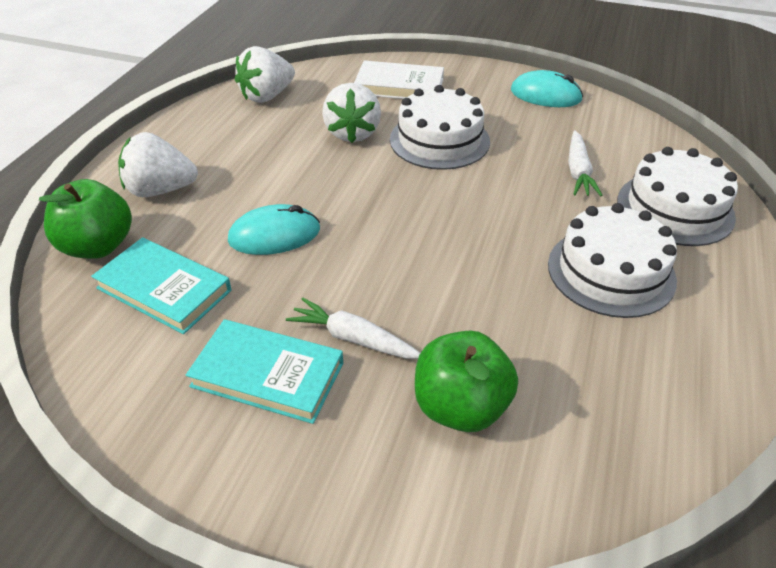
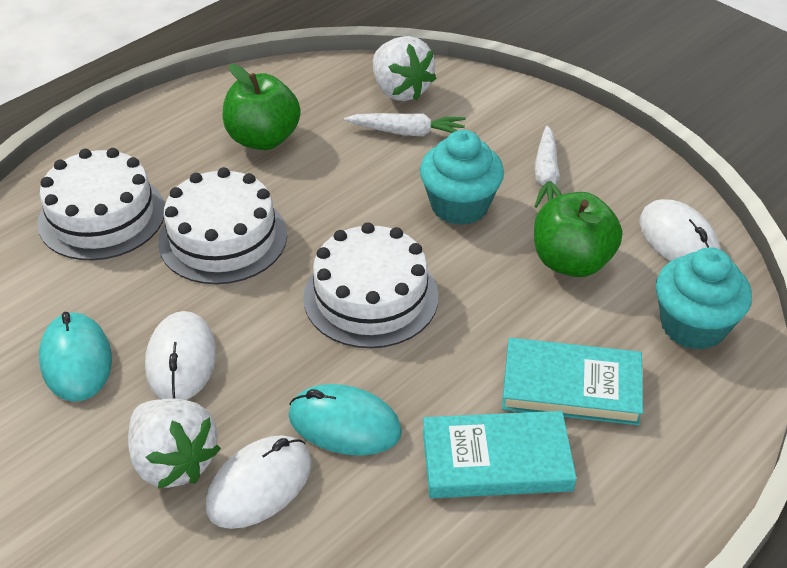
turquoise cupcake: none = 0 -> [420,130,504,225] [656,247,752,350] = 2
white book: [354,60,444,99] = 1 -> none = 0
white mouse: none = 0 -> [145,311,216,400] [205,435,312,529] [639,199,720,261] = 3
white strawberry: [118,132,198,197] [235,46,295,103] [322,83,381,143] = 3 -> [128,398,221,488] [373,36,437,101] = 2

